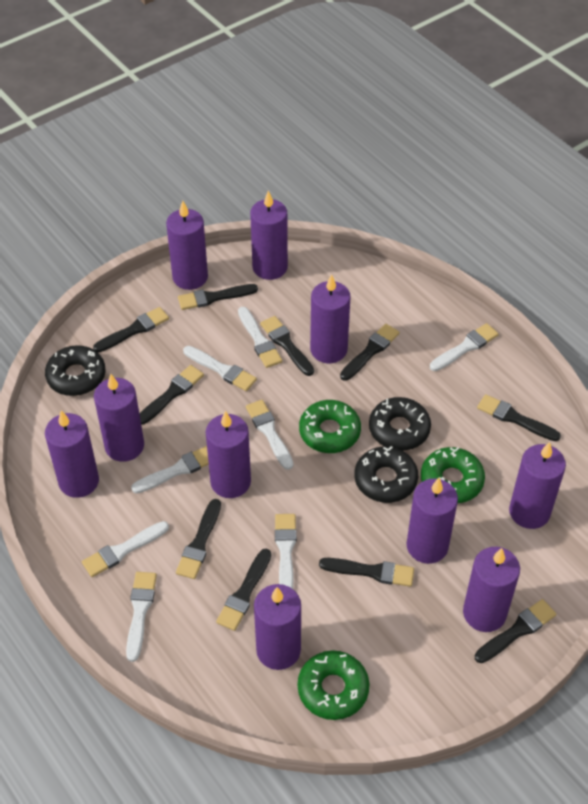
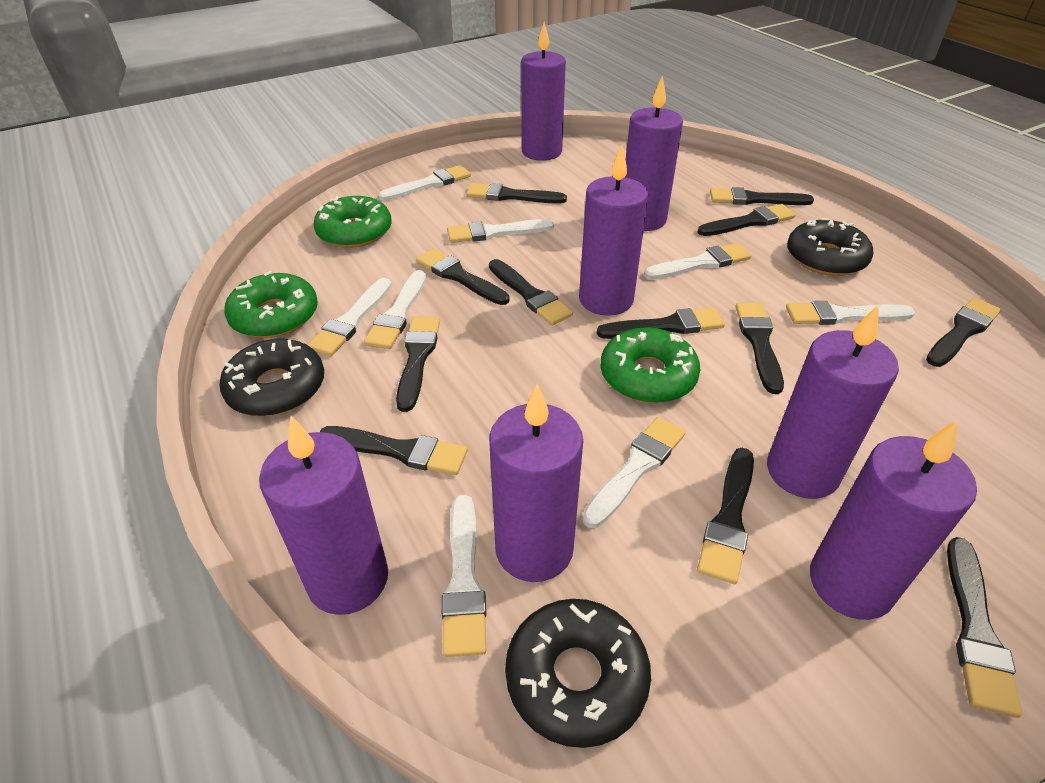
black brush: [93,307,169,353] [140,365,204,424] [176,499,221,579] [178,284,258,310] [216,549,271,631] [260,316,314,376] [319,558,414,587] [340,324,400,381] [475,599,556,663] [477,394,561,441] = 10 -> [320,426,468,475] [396,316,440,412] [416,249,510,305] [466,183,567,204] [489,259,573,325] [597,308,725,339] [697,204,796,236] [697,448,754,584] [710,187,814,205] [735,303,784,394] [926,298,1001,367] [947,537,1022,718] = 12
purple candle: [45,410,99,498] [94,374,144,462] [166,201,208,290] [206,411,251,498] [250,191,288,280] [254,584,301,670] [310,274,351,363] [407,478,458,564] [463,547,520,632] [509,442,566,529] = 10 -> [259,416,388,615] [489,384,583,582] [521,22,566,161] [579,146,648,316] [625,76,683,231] [767,305,899,499] [810,420,977,620] = 7

